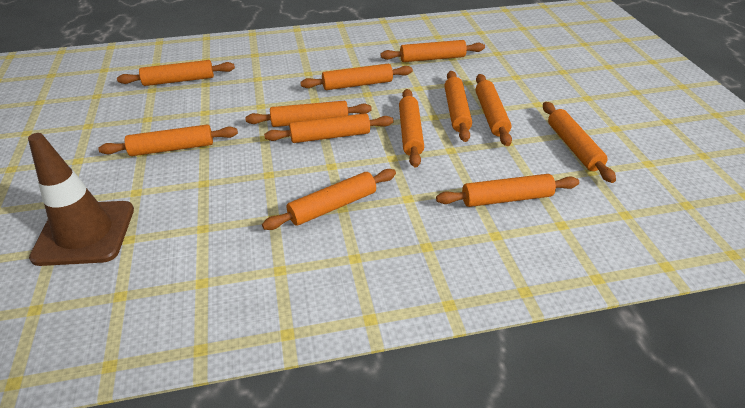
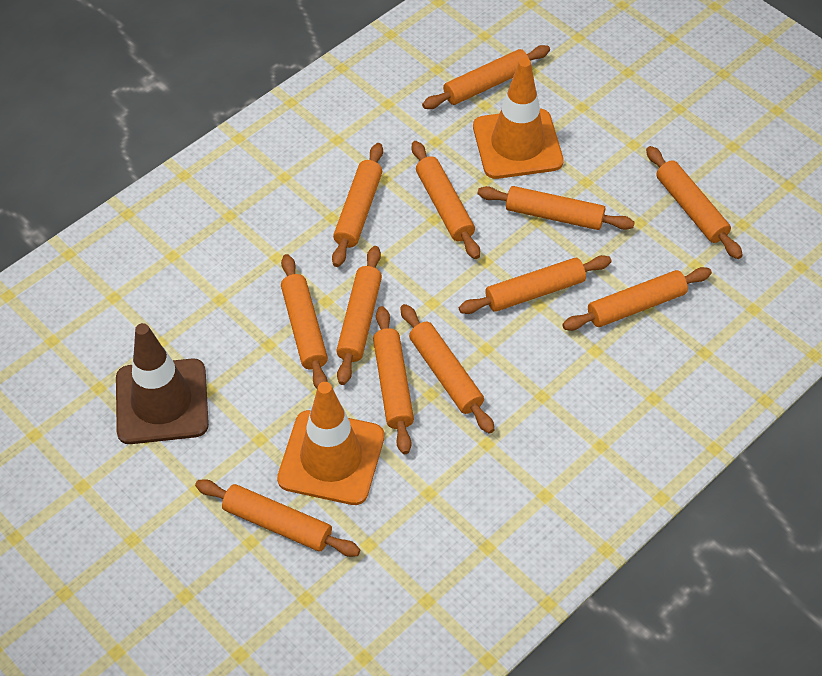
orange traffic cone: none = 0 -> [277,382,384,505] [473,58,564,179] = 2

